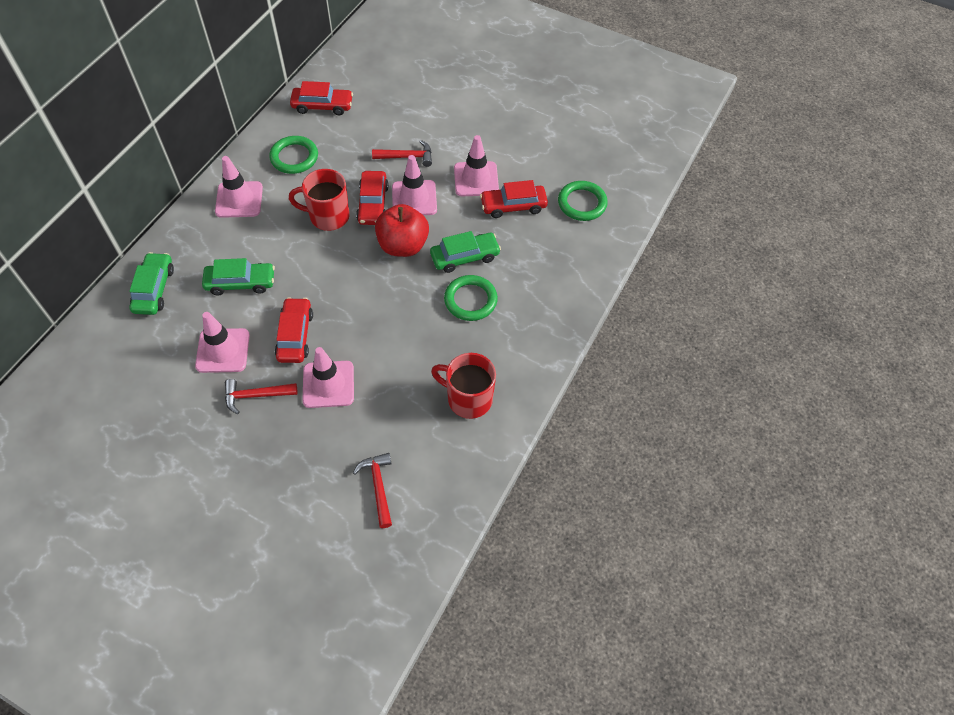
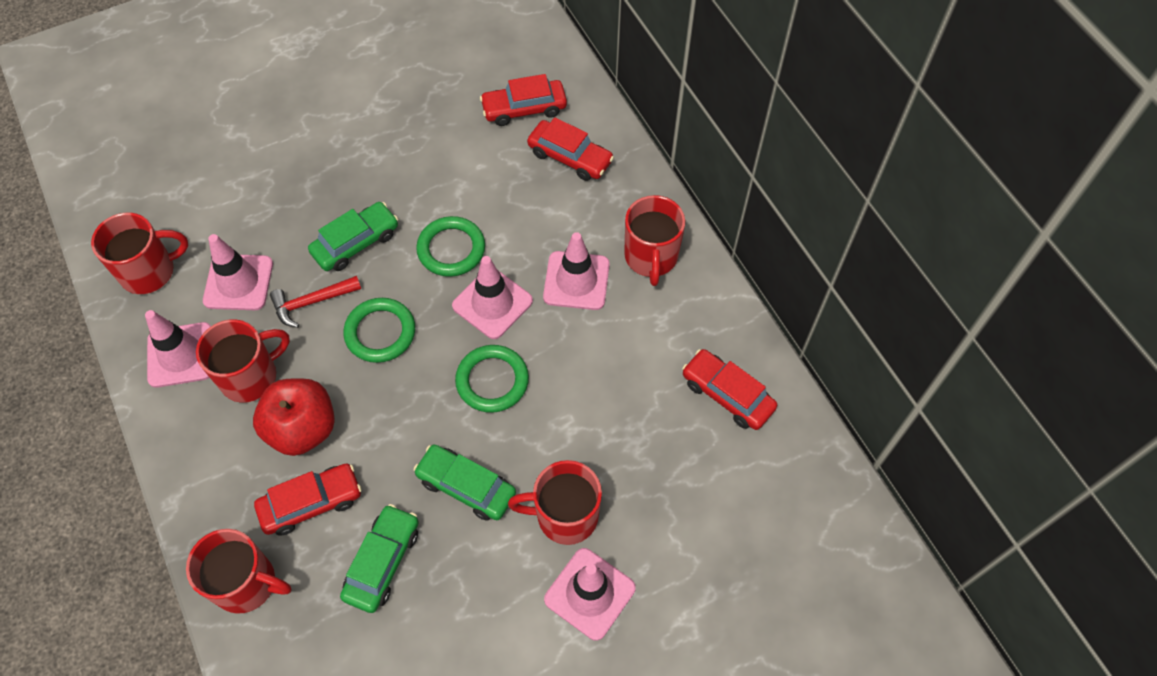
red hammer: [225,379,297,414] [353,453,392,528] [372,140,432,167] = 3 -> [270,276,361,328] = 1
red mug: [289,169,350,231] [431,353,496,419] = 2 -> [91,213,189,294] [186,529,291,614] [196,319,290,403] [508,460,602,545] [624,195,685,286] = 5

